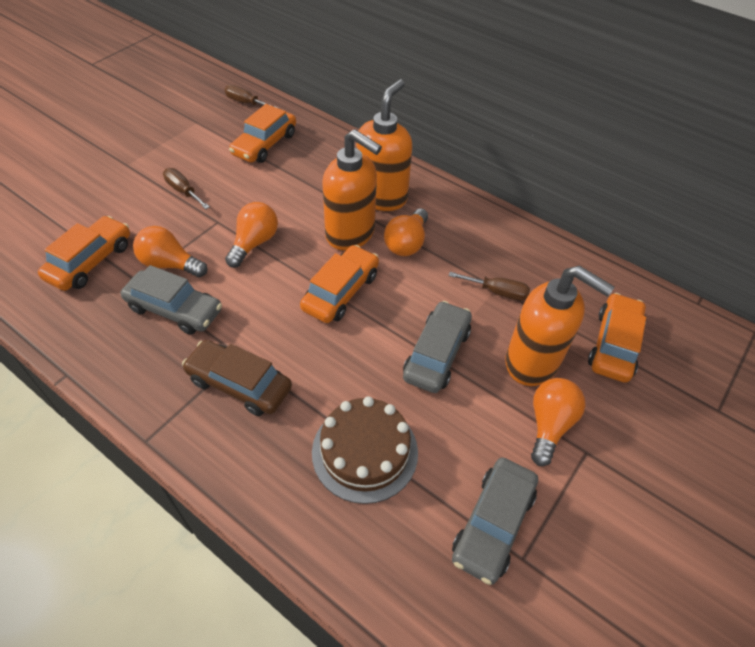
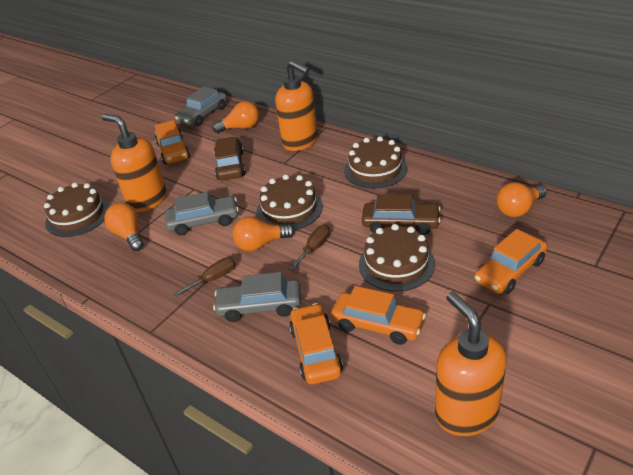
brown cake: [312,396,418,504] = 1 -> [44,182,110,237] [256,174,323,230] [344,136,407,189] [359,224,435,291] = 4
brown car: [182,340,292,416] = 1 -> [214,137,246,180] [362,194,441,235] = 2
brown screwdriver: [163,168,210,209] [225,85,278,108] [449,272,530,300] = 3 -> [173,257,236,297] [289,225,330,270] = 2

